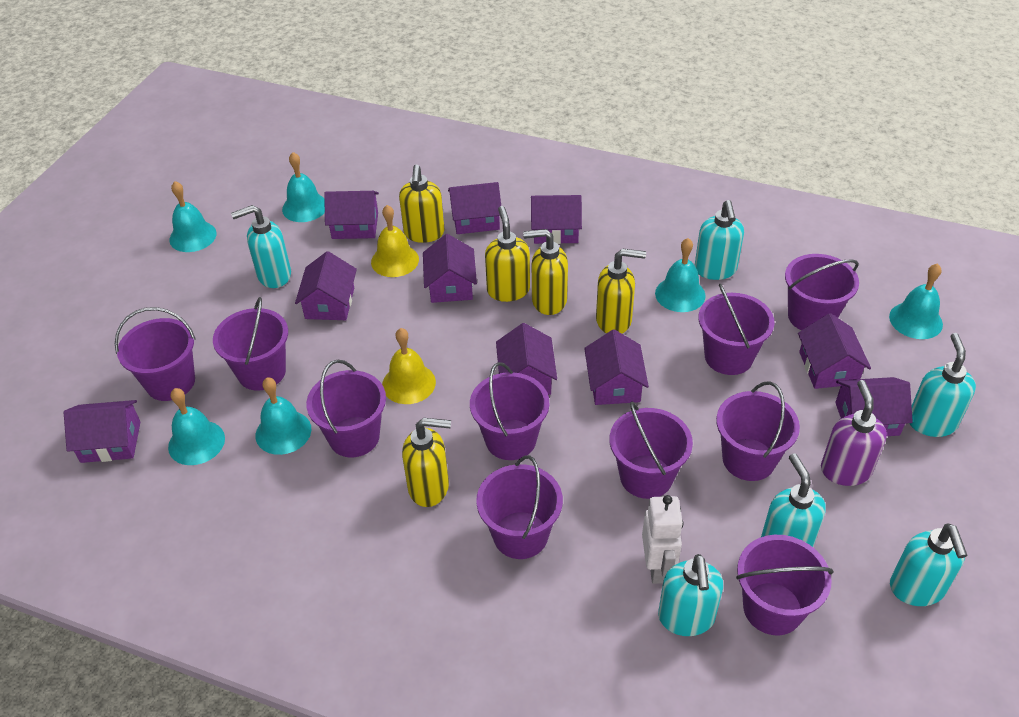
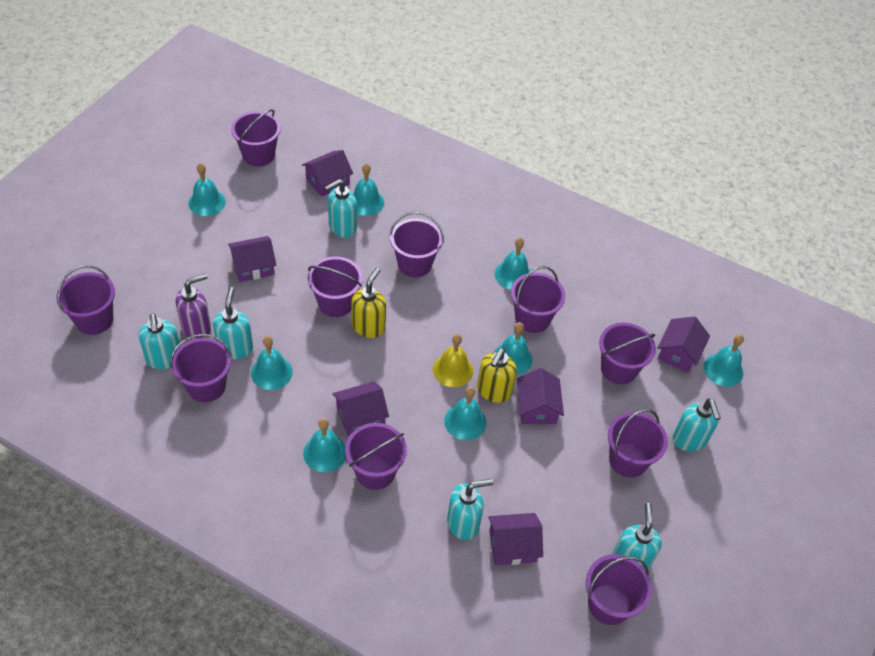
purple house: [64,400,140,463] [295,251,357,320] [324,191,379,239] [423,234,477,303] [448,182,501,234] [496,323,557,395] [531,195,582,244] [584,329,649,405] [798,313,871,389] [835,377,913,436] = 10 -> [228,236,276,282] [302,150,353,197] [333,381,389,436] [488,513,543,565] [517,368,564,424] [657,316,710,373] = 6
turquoise bell: [168,388,225,465] [169,181,217,252] [256,377,311,455] [282,152,325,222] [655,238,706,312] [889,263,943,339] = 6 -> [188,163,226,216] [251,336,293,390] [303,418,346,472] [353,163,384,216] [444,387,486,440] [494,322,533,375] [495,238,530,290] [704,334,744,387] = 8
white robot: [642,495,683,584] = 1 -> none = 0
yellow bell: [371,205,419,277] [382,328,436,404] = 2 -> [433,334,473,387] = 1
yellow soap dispenser: [399,164,445,243] [402,418,451,507] [485,206,530,302] [523,229,568,315] [596,248,646,334] = 5 -> [352,268,386,338] [477,348,517,403] = 2

